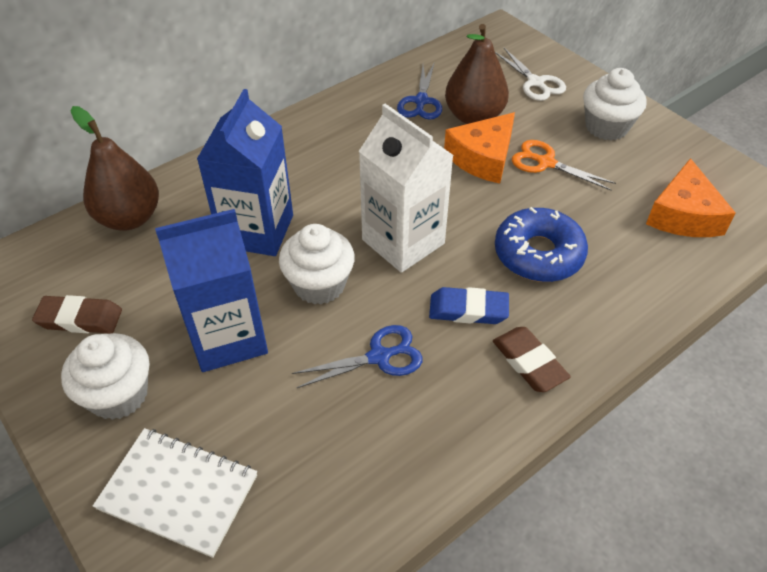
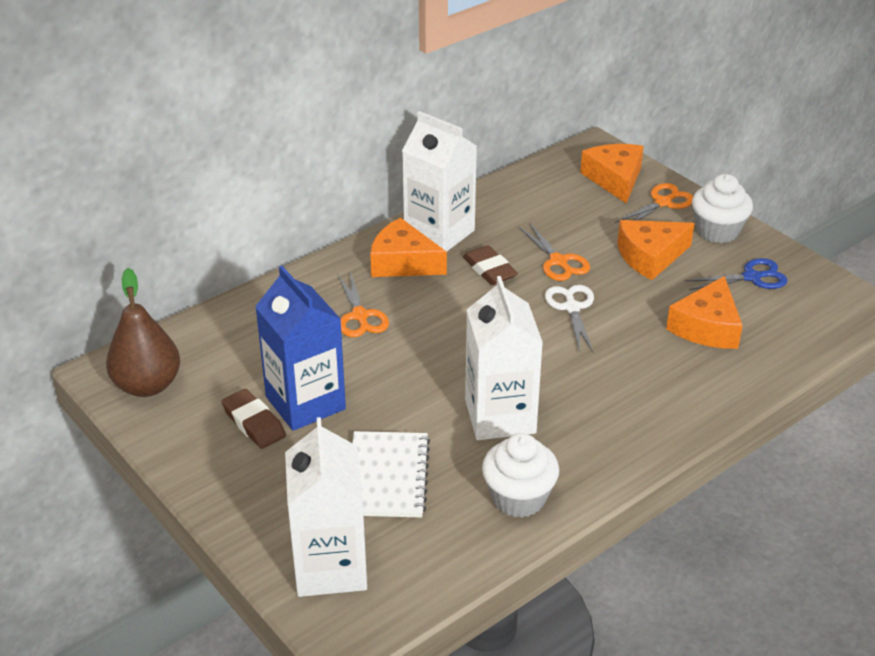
blue carton: [155,209,268,372] [197,89,293,256] = 2 -> [255,266,346,431] = 1
blue donut: [495,207,588,282] = 1 -> none = 0
blue eraser: [429,287,509,324] = 1 -> none = 0
blue scissors: [292,325,423,388] [397,64,442,120] = 2 -> [685,258,788,290] = 1
brown pear: [71,106,159,231] [445,24,509,124] = 2 -> [106,268,180,397] = 1
orange cheese: [444,112,515,183] [646,158,736,237] = 2 -> [370,218,447,277] [580,144,644,204] [617,220,694,280] [666,276,743,349] = 4
orange scissors: [512,140,616,190] = 1 -> [338,272,389,337] [519,222,590,281] [615,183,693,223] = 3
white carton: [359,104,454,273] = 1 -> [285,417,367,597] [402,111,477,251] [465,276,543,440] = 3
white cupcake: [61,333,149,420] [279,224,355,304] [583,68,647,141] = 3 -> [482,433,559,518] [692,174,753,243] = 2

